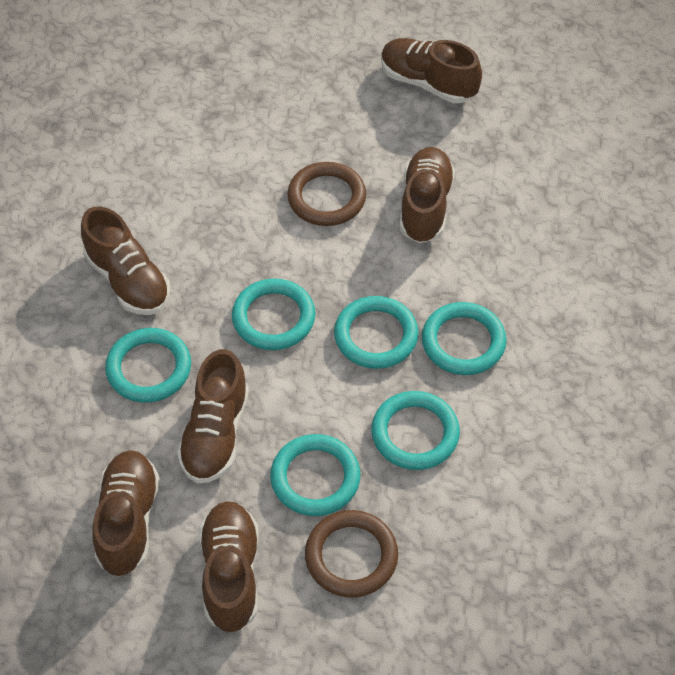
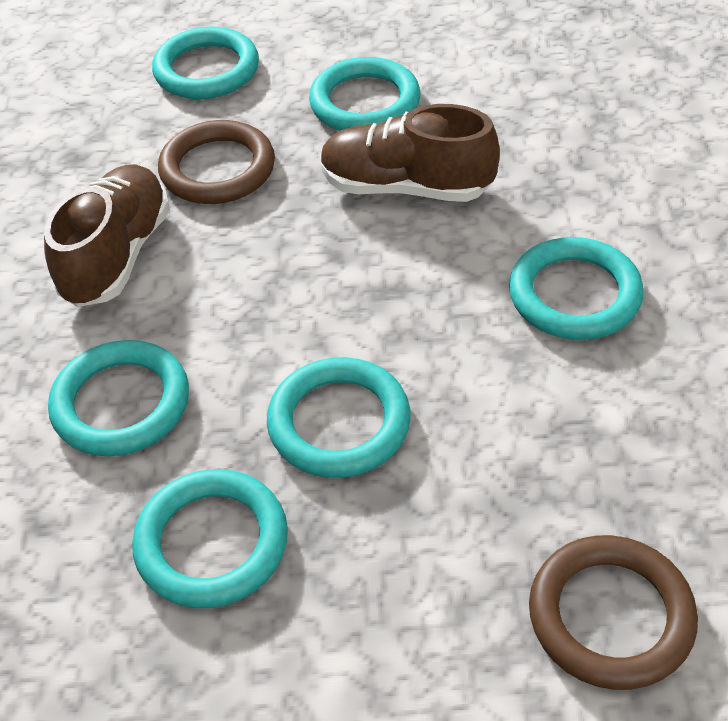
brown shoe: [81,207,170,315] [93,450,160,576] [177,349,249,484] [199,501,259,632] [381,38,482,103] [400,147,455,243] = 6 -> [44,164,170,307] [320,104,500,202] = 2

